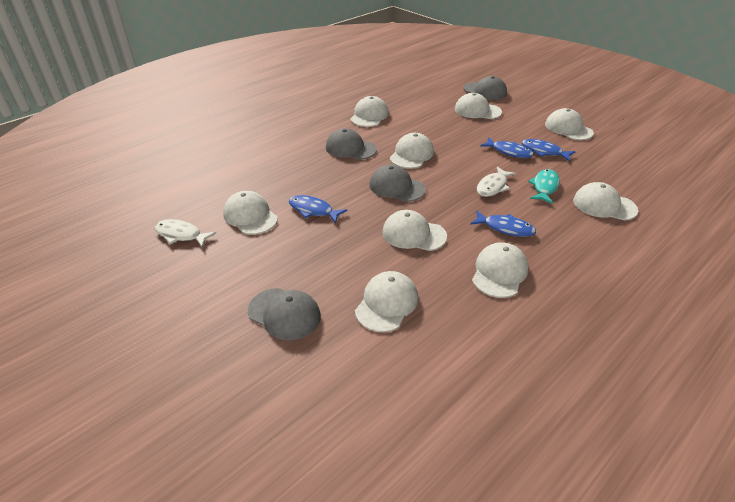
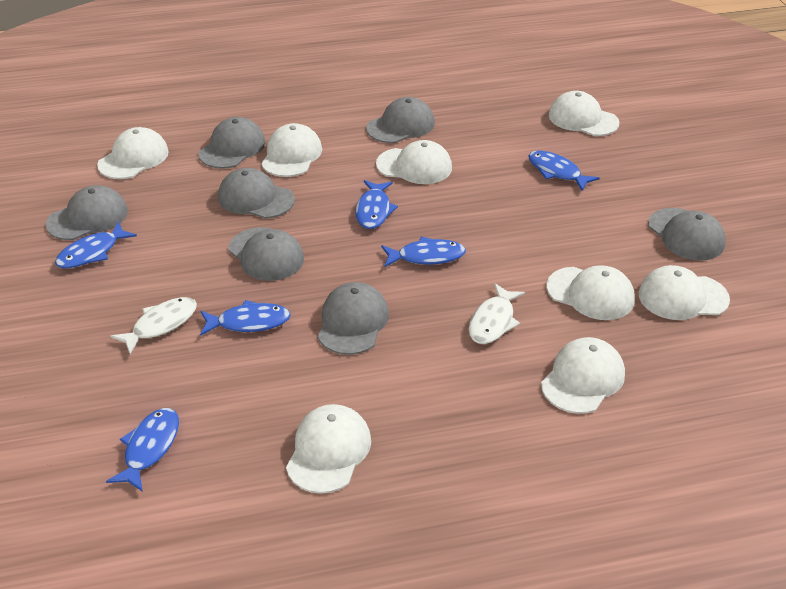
blue fish: [289,195,347,223] [470,210,536,237] [480,137,534,158] [522,139,576,161] = 4 -> [55,221,137,268] [106,408,179,492] [200,300,291,336] [355,180,398,229] [381,237,466,267] [528,151,600,191] = 6
grey cap: [248,288,321,340] [326,128,377,160] [369,164,426,202] [464,76,507,100] = 4 -> [46,185,128,240] [198,117,265,169] [218,168,295,219] [229,227,304,281] [318,282,389,355] [366,97,435,143] [648,208,726,261] = 7
turquoise fish: [528,169,560,204] = 1 -> none = 0
white cap: [223,191,278,235] [350,96,389,127] [355,271,418,332] [382,210,447,251] [390,133,434,169] [455,93,502,119] [472,242,529,298] [545,108,594,140] [573,182,638,220] = 9 -> [97,127,169,179] [261,123,322,177] [286,404,371,494] [376,140,452,184] [541,337,625,414] [546,265,635,320] [549,91,619,136] [639,265,730,320] = 8

